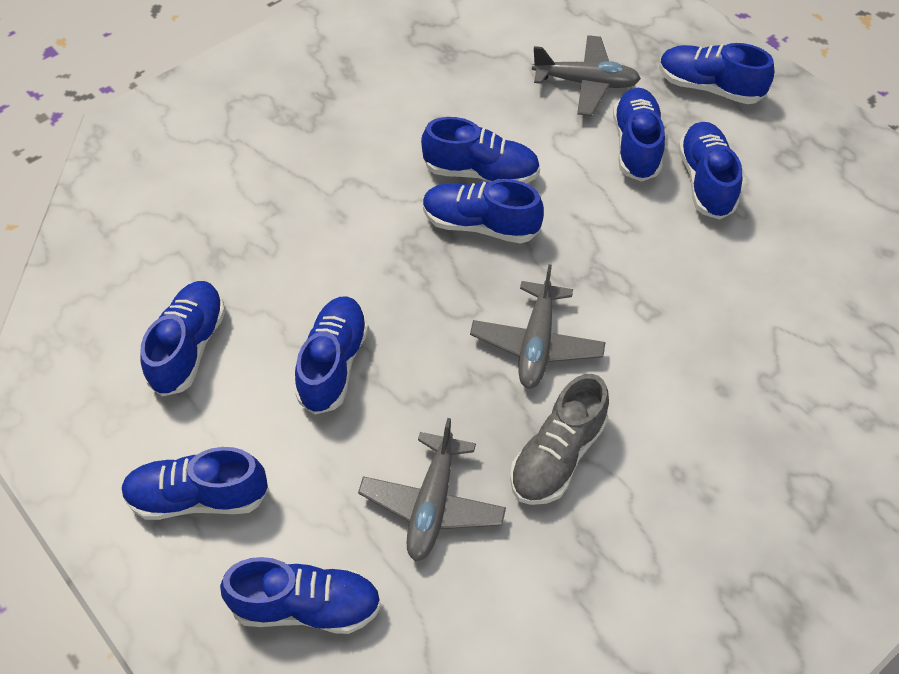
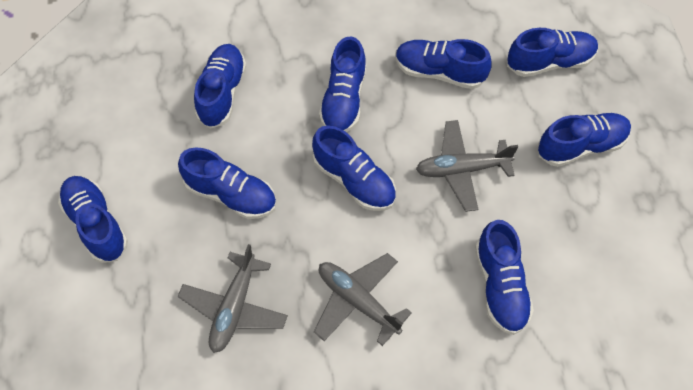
grey shoe: [510,374,609,505] = 1 -> none = 0

